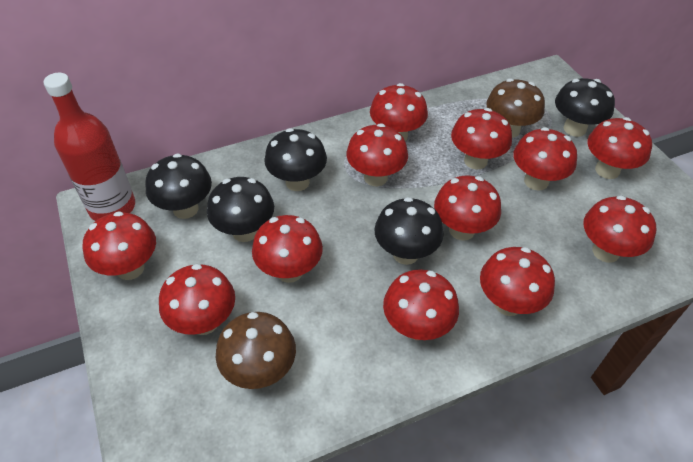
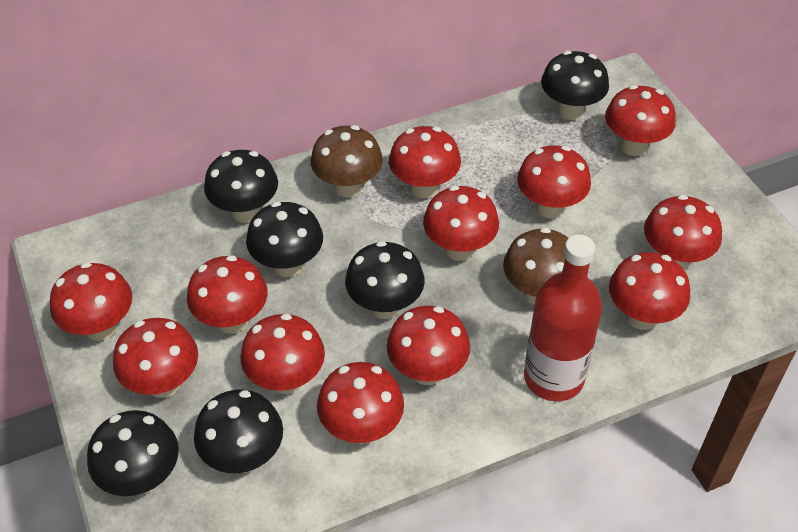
black mushroom: [145,154,212,219] [207,177,274,242] [264,128,327,191] [375,197,444,265] [555,78,615,137] = 5 -> [87,410,179,496] [194,390,283,473] [204,150,278,223] [246,202,323,277] [345,241,425,319] [541,51,609,120] = 6

